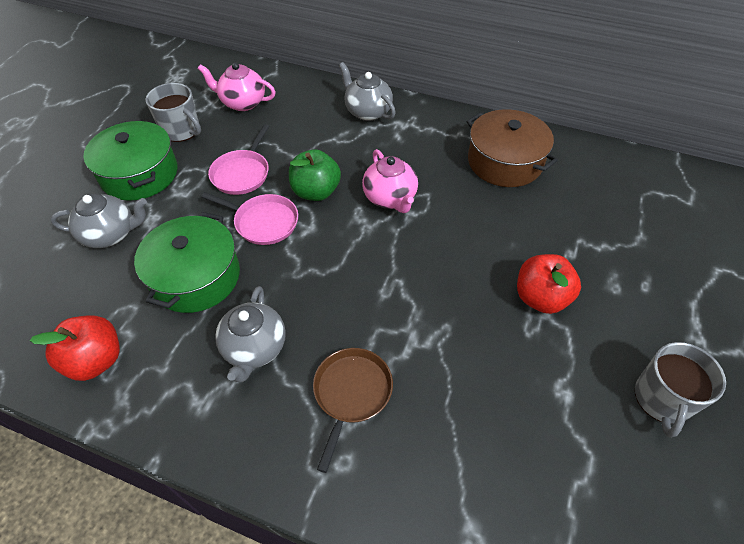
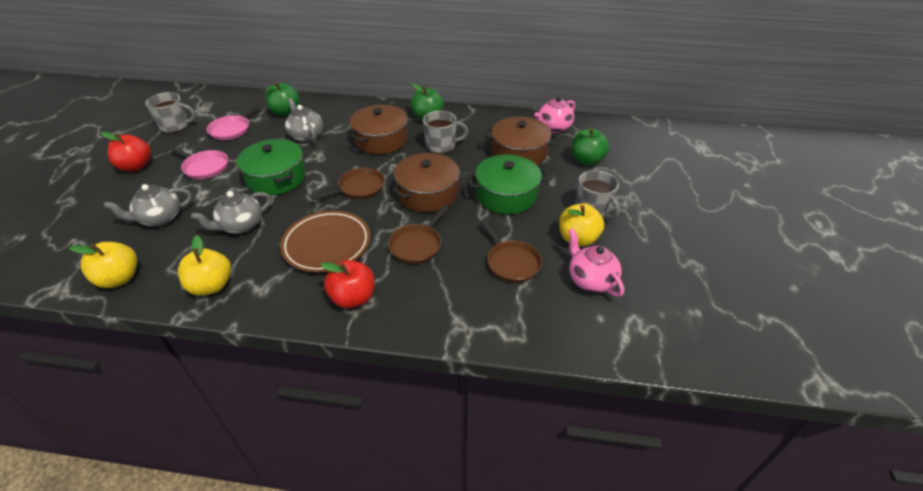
brown pan: [313,348,393,473] = 1 -> [311,168,385,200] [388,205,449,264] [481,220,542,283] = 3
brown plate: none = 0 -> [280,211,370,273] = 1
brown pot: [466,109,558,187] = 1 -> [350,105,408,155] [392,153,460,212] [484,116,558,165] = 3
green apple: [289,149,341,201] = 1 -> [266,82,300,116] [411,83,444,121] [572,128,609,166] = 3
grey mug: [145,83,201,142] [635,342,726,438] = 2 -> [145,92,196,133] [423,111,468,154] [576,170,620,219] = 3
yellow apple: none = 0 -> [70,242,137,288] [178,235,231,295] [559,204,604,247] = 3

